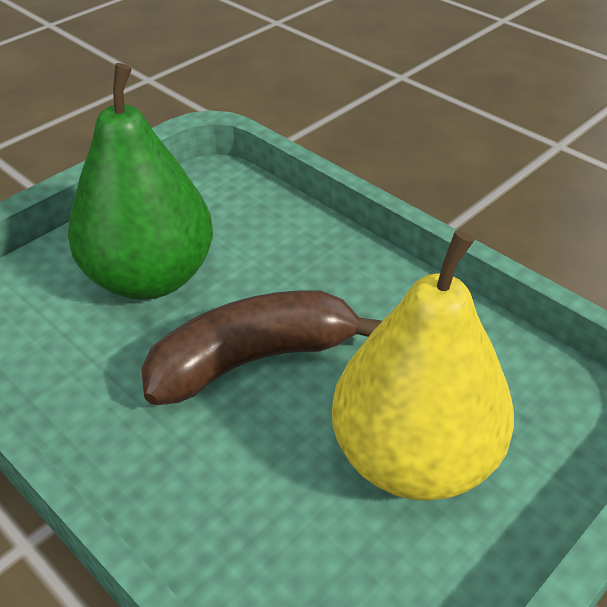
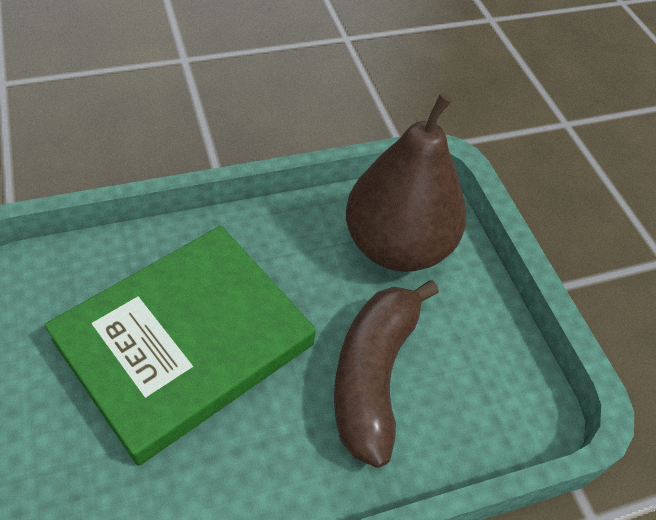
brown pear: none = 0 -> [346,93,466,272] = 1
green book: none = 0 -> [44,225,316,466] = 1
green pear: [68,63,213,300] = 1 -> none = 0
yellow pear: [332,230,514,501] = 1 -> none = 0

